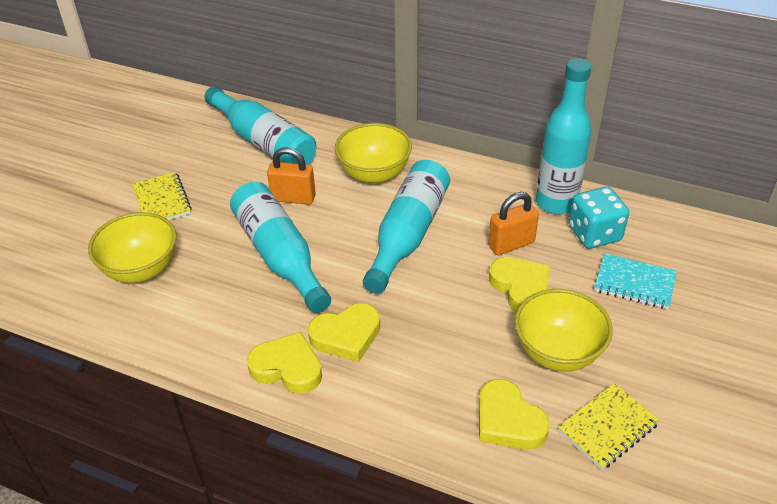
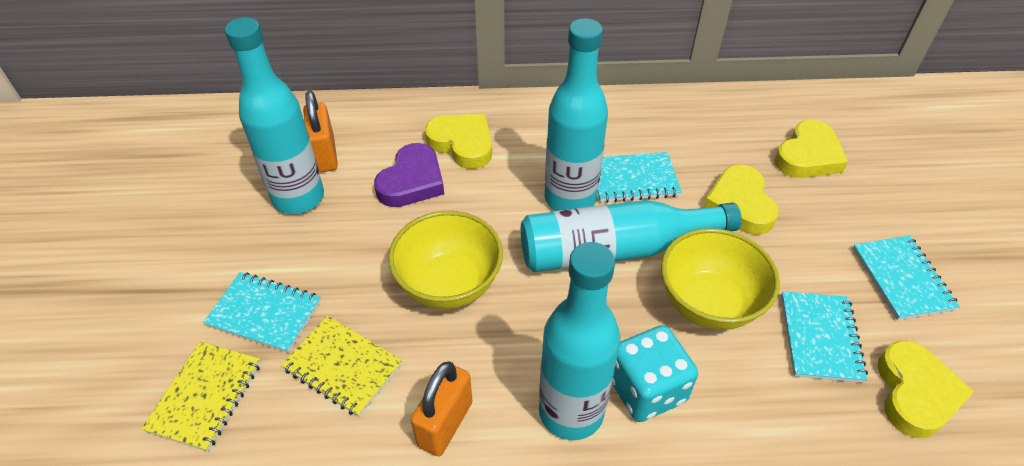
purple heart: none = 0 -> [374,143,444,207] = 1
turquoise notebook: [594,253,677,309] = 1 -> [203,272,321,353] [598,152,682,203] [781,291,868,383] [853,236,960,320] = 4
yellow bowl: [88,212,177,283] [335,123,412,184] [515,289,613,372] = 3 -> [388,211,503,309] [661,228,780,330] = 2

